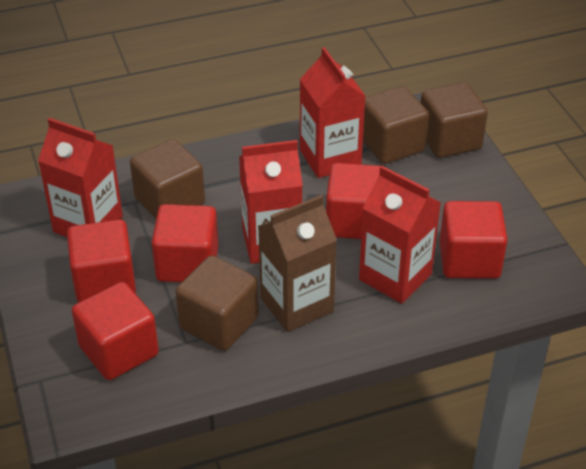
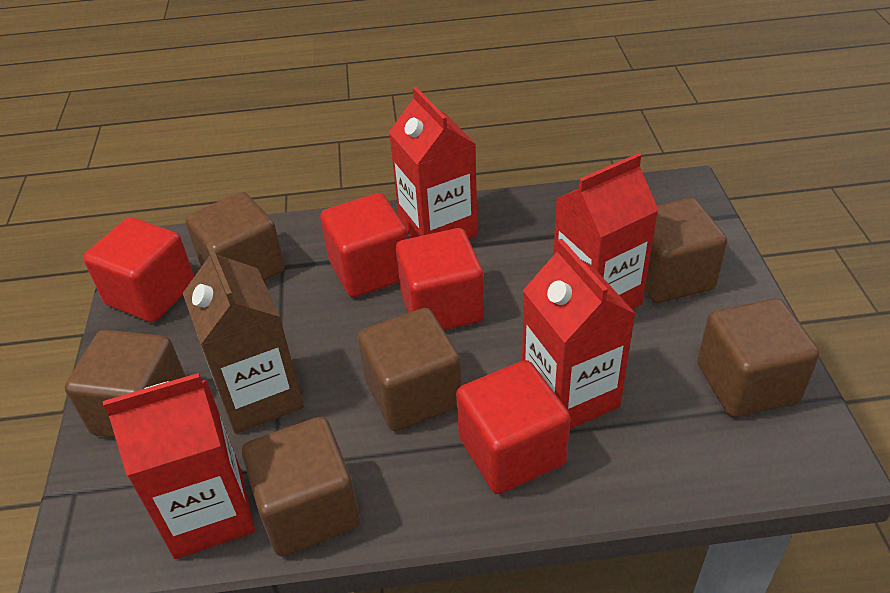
brown cube: [130,139,205,219] [176,255,259,351] [363,86,429,164] [421,82,488,158] = 4 -> [65,330,186,438] [185,192,285,281] [242,417,360,556] [358,308,461,431] [645,198,727,303] [697,298,820,417] = 6
red cube: [67,219,136,302] [72,282,159,380] [151,204,218,282] [326,163,381,239] [440,201,508,279] = 5 -> [83,217,194,322] [320,193,408,297] [396,228,484,330] [456,360,571,494] = 4

